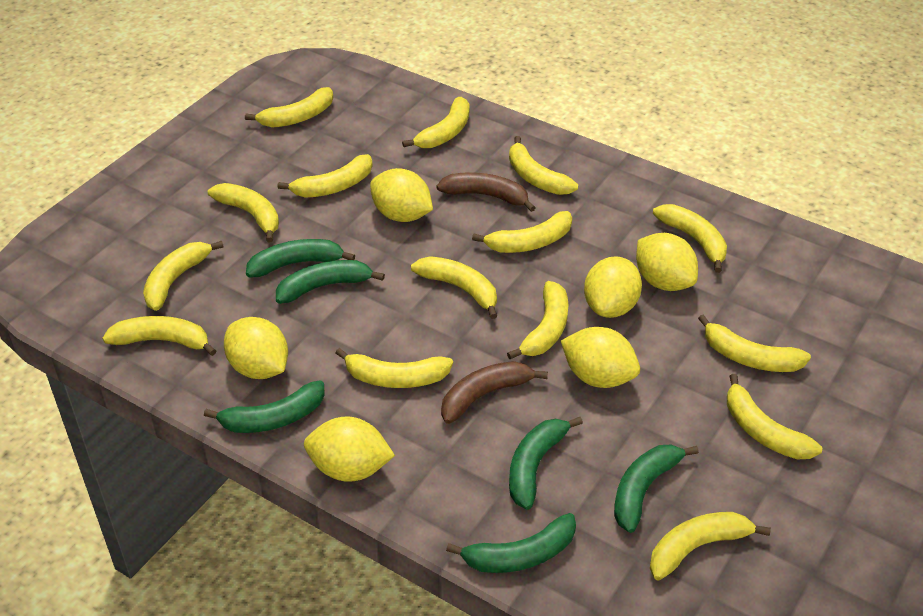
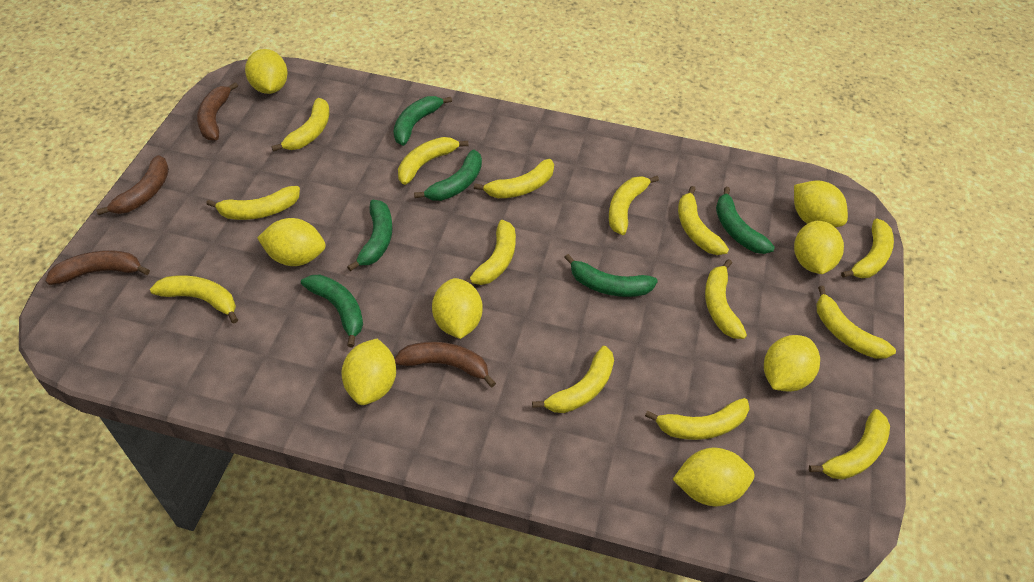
brown banana: [436,172,536,212] [441,361,548,424] = 2 -> [45,250,150,285] [96,155,169,215] [197,82,238,141] [395,342,496,387] = 4
yellow banana: [102,316,216,356] [143,241,224,311] [208,183,279,243] [245,87,333,128] [277,154,373,198] [335,348,453,388] [402,97,470,148] [411,256,497,319] [472,211,572,253] [507,281,568,359] [509,136,578,195] [650,512,771,581] [653,204,727,273] [698,314,811,372] [727,374,822,459] = 15 -> [150,275,238,323] [206,186,300,220] [272,98,329,152] [398,137,469,185] [464,220,516,285] [474,159,554,198] [532,346,614,413] [609,176,659,235] [645,398,750,440] [678,186,729,255] [705,259,747,339] [809,409,890,480] [816,286,896,359] [841,219,894,278] = 14
yellow lemon: [224,317,288,379] [304,416,395,482] [370,168,433,222] [561,327,640,388] [584,256,642,318] [636,233,698,291] = 6 -> [245,49,288,94] [257,218,326,266] [342,338,396,405] [432,278,482,339] [672,448,754,506] [764,335,820,392] [794,180,848,227] [794,221,844,274] = 8

